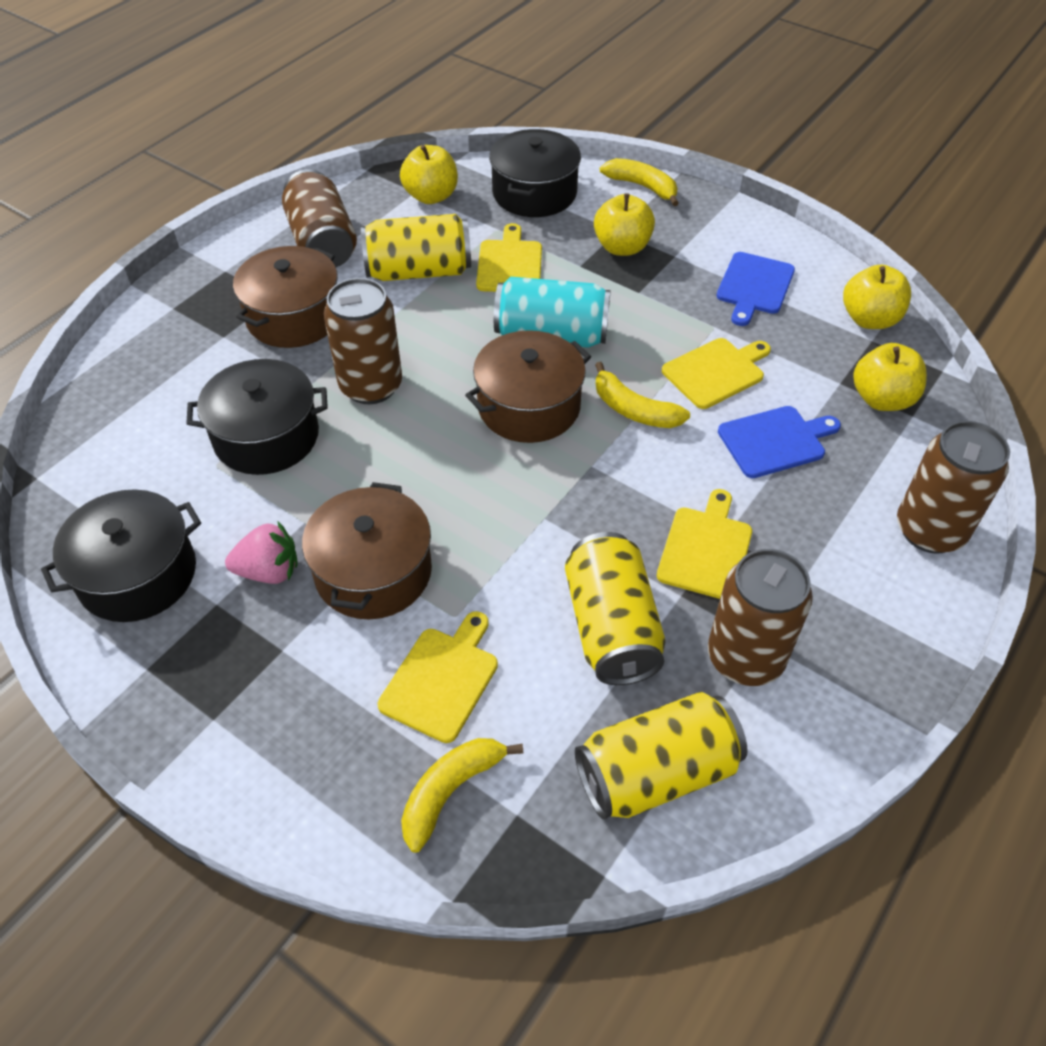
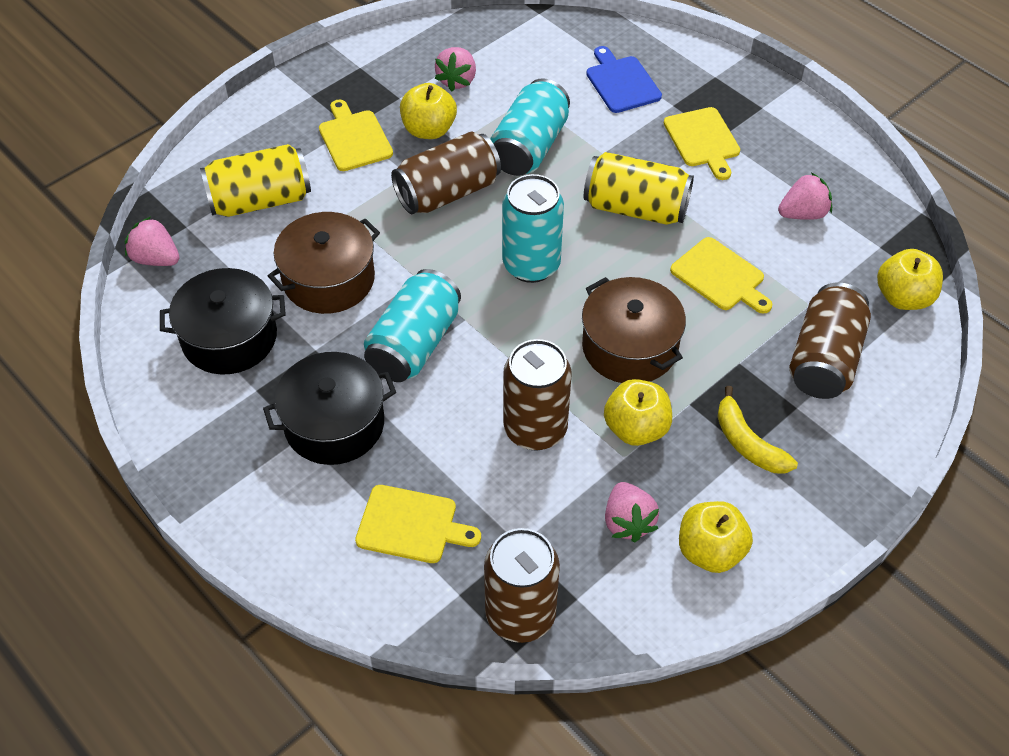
black pot: [41,489,201,622] [186,359,328,475] [489,129,581,217] = 3 -> [160,268,286,375] [263,352,396,465] = 2
blue cutting board: [717,252,795,326] [718,406,841,478] = 2 -> [586,46,662,113] = 1
brown pot: [233,246,338,348] [302,482,432,620] [465,330,591,443] = 3 -> [268,212,380,314] [582,277,686,383] = 2
pink strawberry: [225,521,298,584] = 1 -> [125,217,180,266] [435,47,476,91] [605,482,659,542] [778,172,832,220] = 4
turquoise can: [494,277,611,348] = 1 -> [364,269,461,382] [490,78,570,176] [502,174,564,283] = 3
yellow banana: [401,738,523,853] [595,362,690,428] [600,158,679,206] = 3 -> [717,386,798,473] = 1
yellow can: [361,214,471,281] [565,532,666,685] [575,692,748,820] = 3 -> [200,144,311,217] [584,152,694,225] = 2

